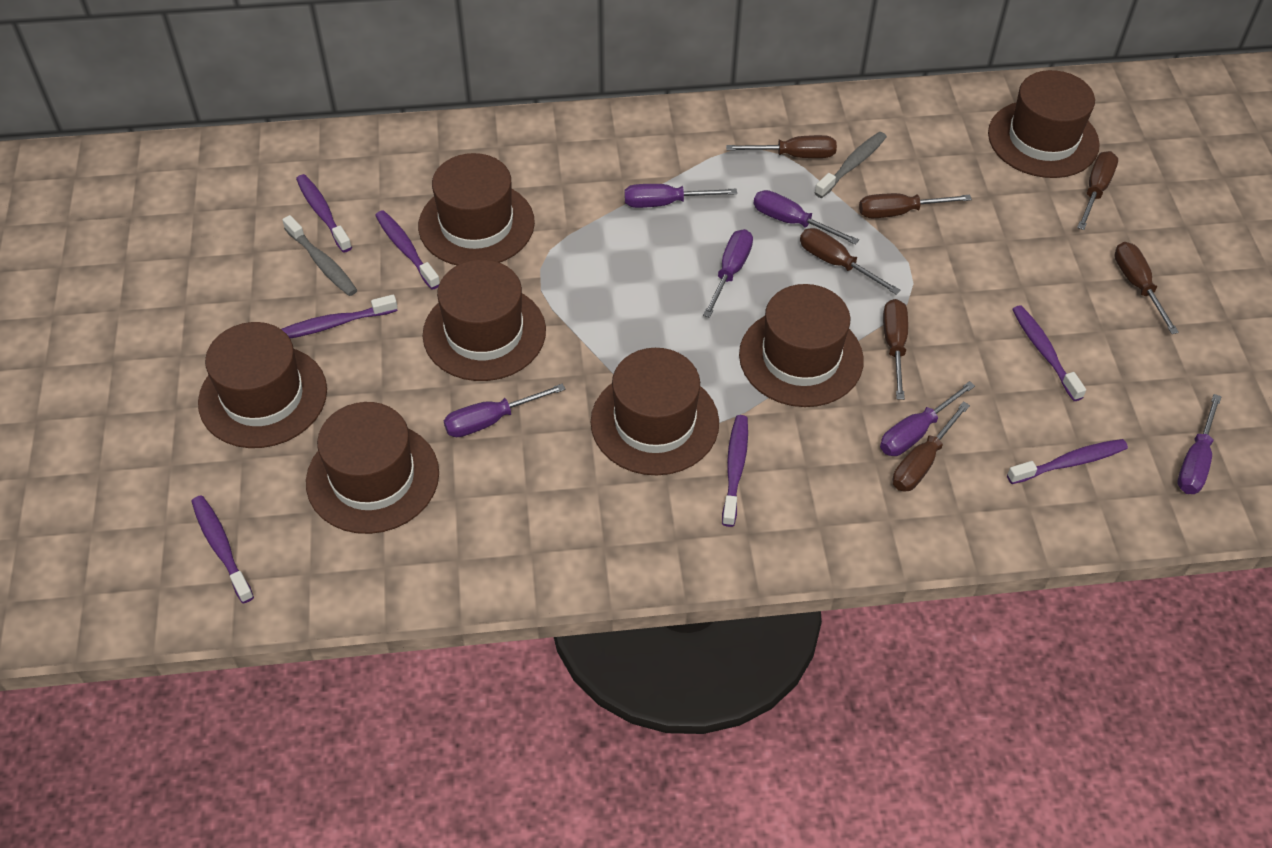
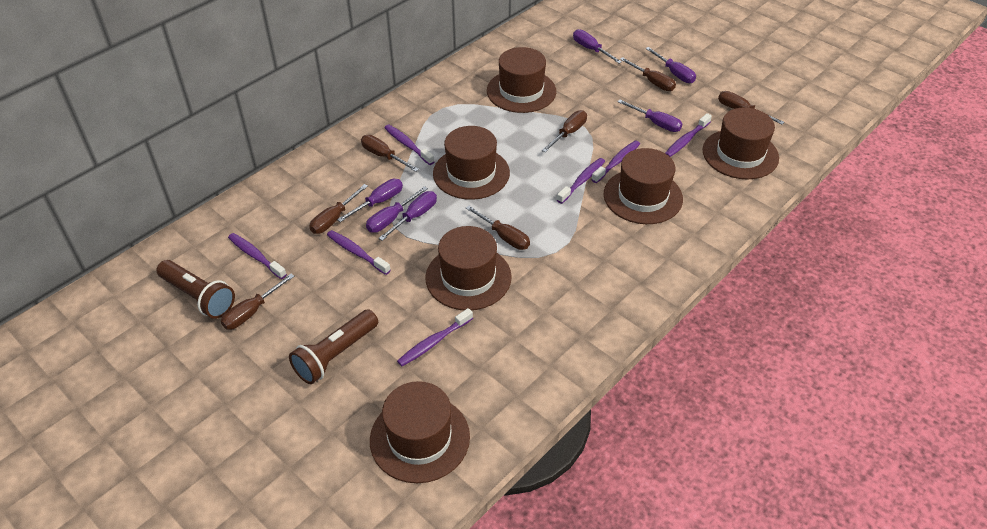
brown flashlight: none = 0 -> [156,260,235,319] [289,310,378,384] = 2
brown hat: [198,322,327,448] [306,402,439,534] [418,153,535,265] [423,260,546,381] [591,348,719,475] [739,284,864,407] [988,70,1100,178] = 7 -> [370,381,470,483] [425,226,512,310] [433,126,510,200] [487,47,556,113] [604,148,683,224] [703,107,779,179] = 6
grey toothbrush: [282,215,357,296] [814,132,887,198] = 2 -> none = 0

